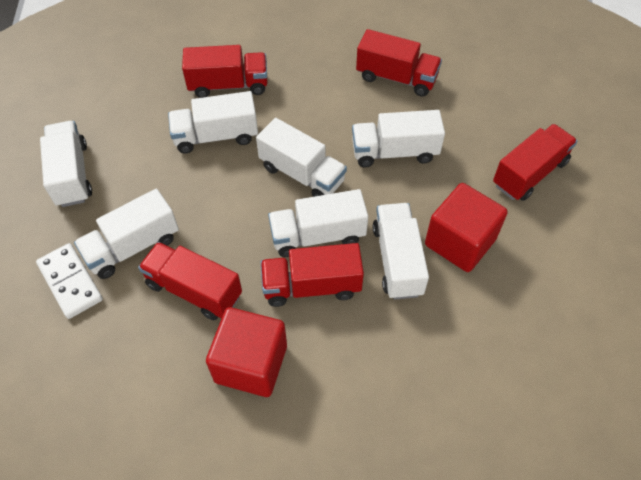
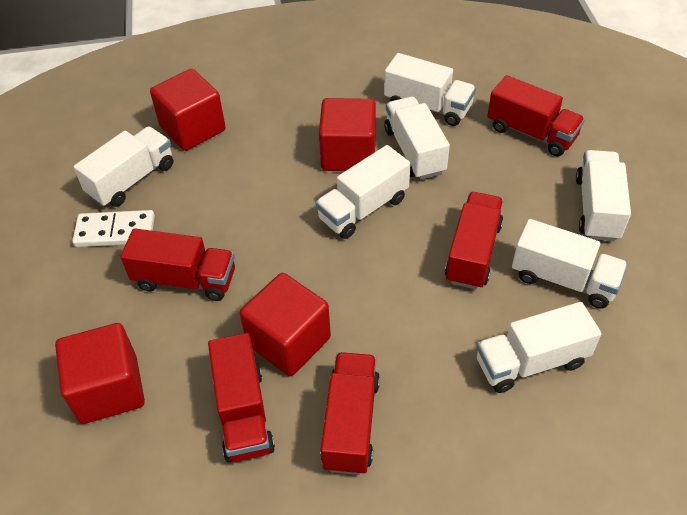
red cube: [206,307,287,397] [425,183,508,272] = 2 -> [55,323,145,424] [150,69,226,151] [240,273,331,376] [319,98,376,171] = 4

